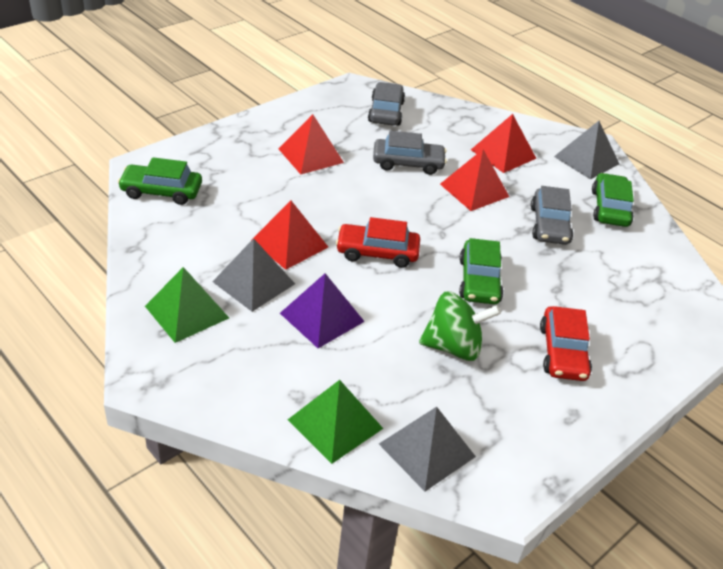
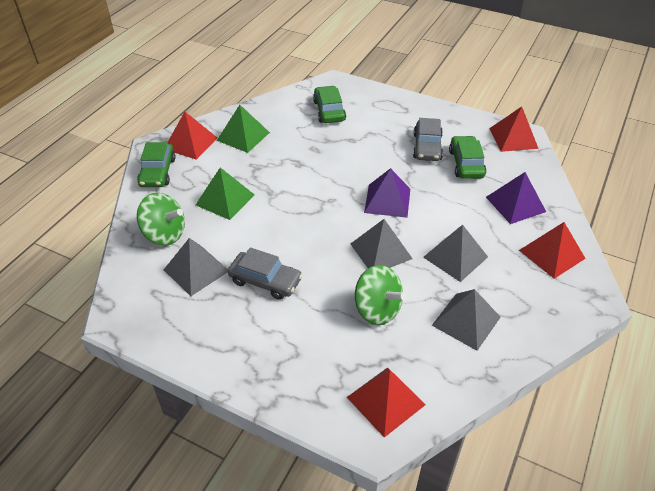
green spinning top: [419,292,501,361] = 1 -> [137,193,185,246] [355,265,407,325] = 2
grey car: [368,82,405,126] [373,131,447,175] [531,186,573,245] = 3 -> [228,248,303,300] [413,118,443,161] = 2
grey pyramid: [212,238,295,312] [379,407,476,491] [554,121,619,180] = 3 -> [164,238,228,296] [351,219,413,268] [423,225,488,282] [432,289,501,351] = 4
purple pyramid: [280,273,365,348] = 1 -> [364,168,410,218] [486,172,546,224] = 2
red car: [336,217,420,268] [540,306,592,381] = 2 -> none = 0

